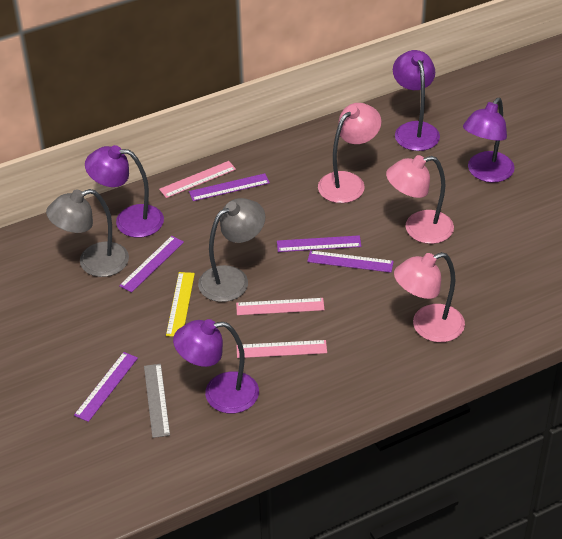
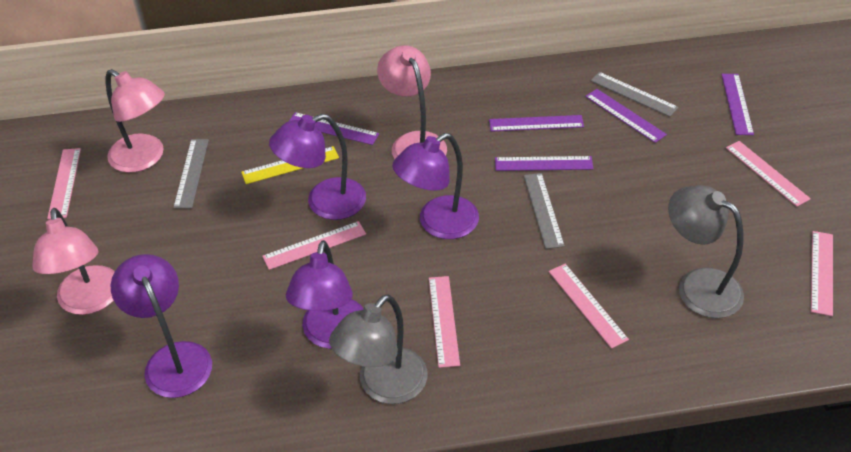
grey ruler: [144,364,170,438] = 1 -> [173,139,209,208] [524,173,565,249] [591,72,678,117] = 3
pink ruler: [159,161,236,198] [236,298,325,315] [236,340,327,358] = 3 -> [47,148,81,219] [262,221,366,270] [429,276,460,368] [549,264,629,349] [726,141,811,207] [811,231,833,316] = 6

